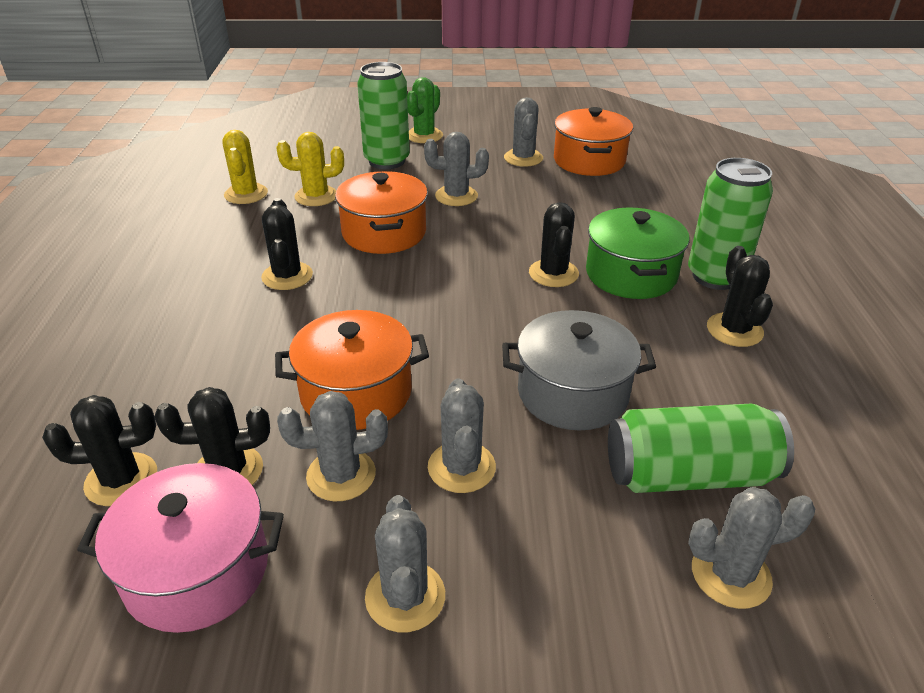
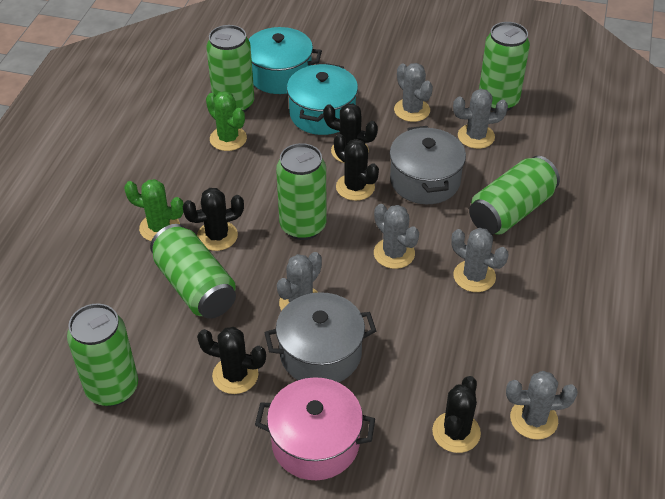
green cactus: [407,77,443,143] = 1 -> [124,179,184,241] [206,91,247,151] = 2
green can: [357,62,410,169] [608,404,794,493] [688,158,773,290] = 3 -> [67,303,138,407] [150,224,236,319] [206,25,254,112] [276,143,327,240] [469,156,560,235] [479,22,530,111] = 6
green pot: [586,208,689,299] = 1 -> none = 0
grey pot: [502,310,656,430] = 1 -> [264,292,376,383] [390,126,466,204] = 2
orange pot: [275,310,429,430] [335,171,428,254] [554,107,633,176] = 3 -> none = 0
turquoise pot: none = 0 -> [248,27,322,94] [287,63,358,135] = 2
yellow cactus: [222,130,268,204] [276,132,344,206] = 2 -> none = 0

